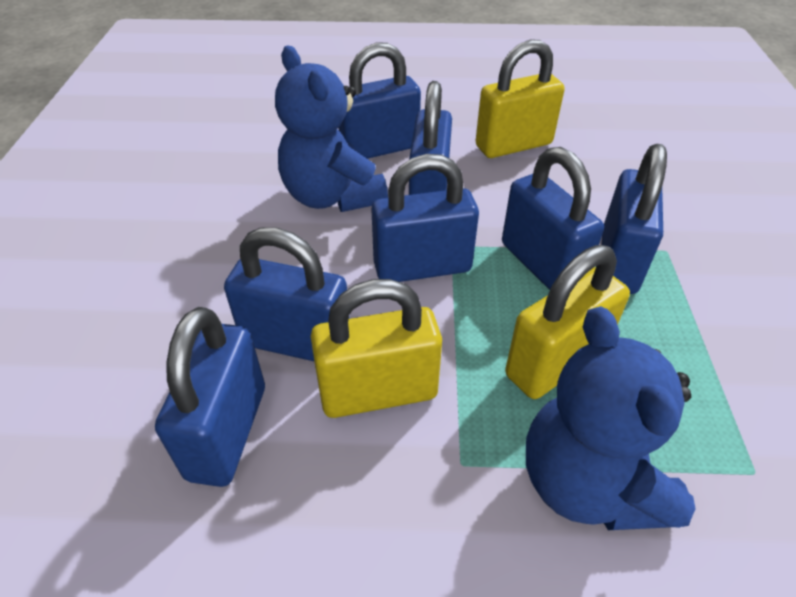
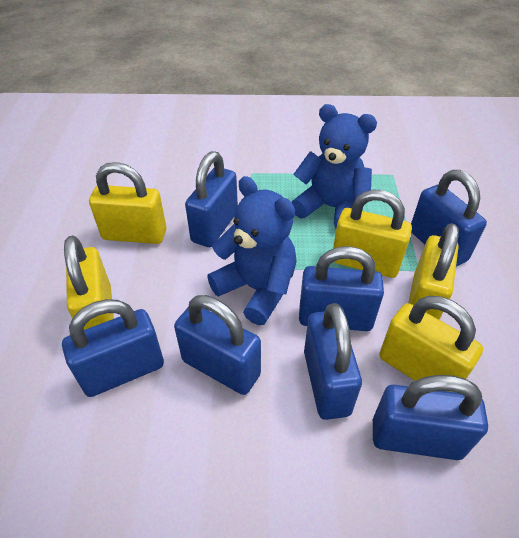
yellow padlock: [311,279,442,418] [476,39,565,158] [505,245,630,399] = 3 -> [64,236,114,330] [89,162,167,244] [333,189,412,278] [379,296,483,392] [408,223,459,320] = 5

